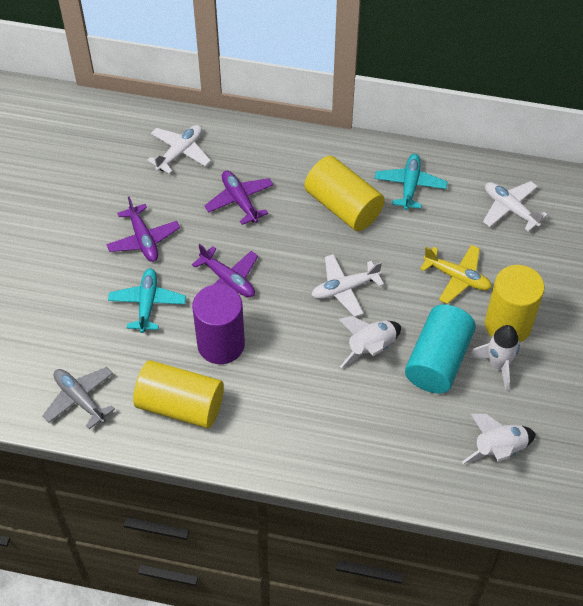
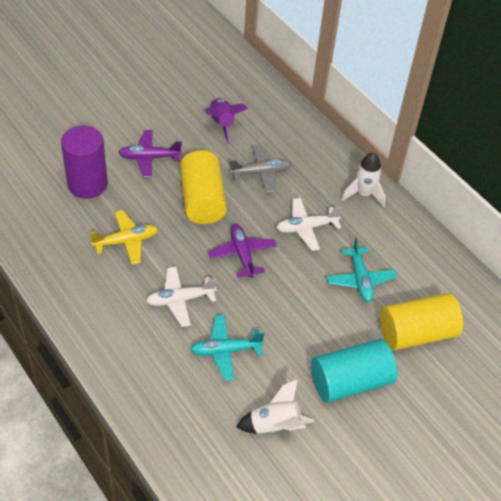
purple plane: [106,196,180,262] [192,244,258,297] [204,171,273,225] = 3 -> [118,130,182,178] [208,224,277,278] = 2
purple rocket: none = 0 -> [206,98,248,144] = 1
white plane: [147,125,211,174] [312,254,384,317] [483,181,548,232] = 3 -> [146,266,216,327] [276,198,342,251] = 2
white rocket: [339,316,401,368] [462,414,536,464] [469,325,520,391] = 3 -> [236,379,315,434] [341,152,386,207] = 2
yellow cylinder: [133,360,224,428] [305,156,385,231] [485,265,545,342] = 3 -> [180,150,227,224] [380,293,463,351] = 2

